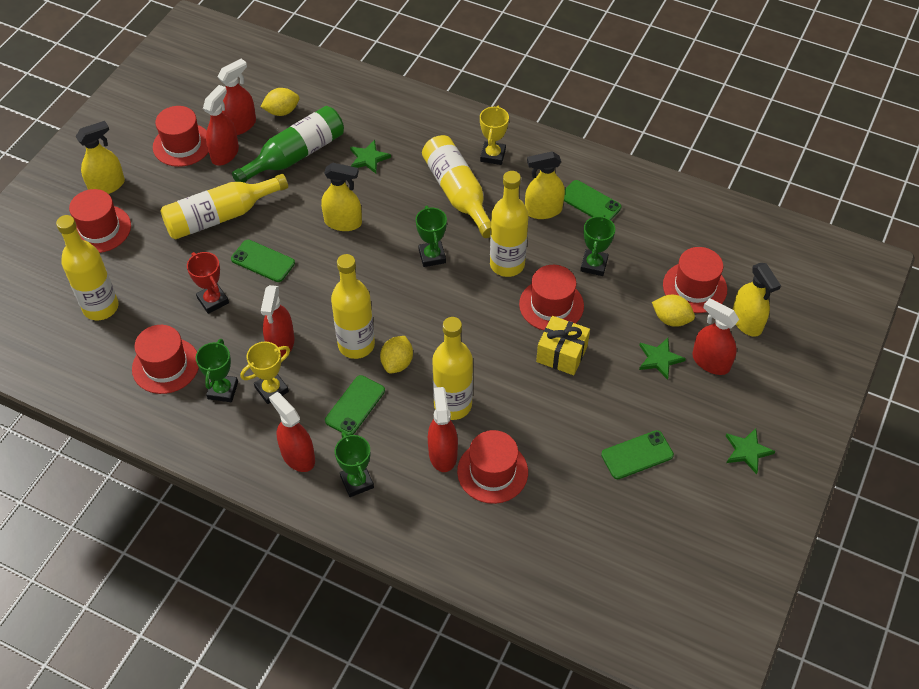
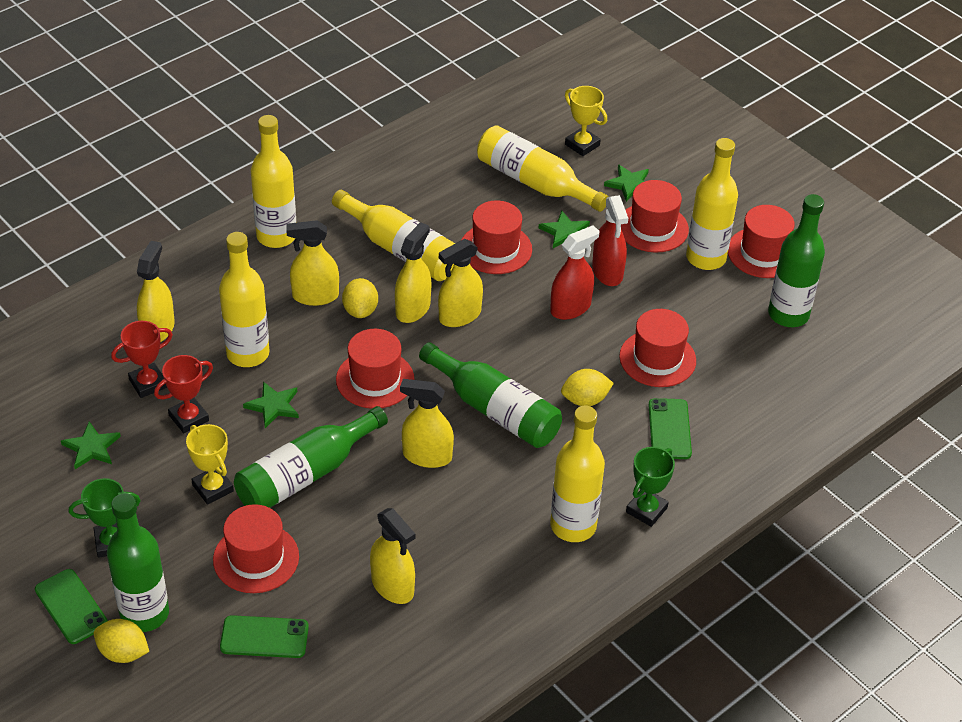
green bottle: [232,106,344,183] = 1 -> [107,493,169,632] [234,406,388,508] [419,342,562,448] [768,194,825,327] = 4
green phone: [231,240,295,282] [325,375,385,436] [564,180,621,220] [601,430,674,479] = 4 -> [35,569,108,644] [220,615,309,658] [648,398,692,459] = 3
green star: [350,140,391,174] [639,338,686,380] [726,428,775,474] = 3 -> [61,421,121,469] [243,382,299,428] [539,210,590,248] [604,164,649,202] = 4
green trophy: [196,339,238,402] [335,432,374,497] [416,206,447,267] [580,214,615,276] = 4 -> [69,478,141,558] [626,447,675,527] = 2
red spray bottle: [203,85,239,166] [218,58,256,135] [261,285,294,357] [269,392,315,472] [428,387,458,472] [692,298,739,375] = 6 -> [550,225,599,320] [592,195,628,286] = 2
red trophy: [187,252,229,314] = 1 -> [111,321,173,398] [154,355,213,433] = 2
yellow gift: [536,316,590,375] = 1 -> none = 0
yellow spray bottle: [75,121,125,194] [321,163,362,231] [525,151,565,219] [732,263,781,337] = 4 -> [137,241,175,342] [286,220,339,306] [370,508,415,604] [395,222,431,323] [400,379,454,468] [438,239,483,327] = 6

